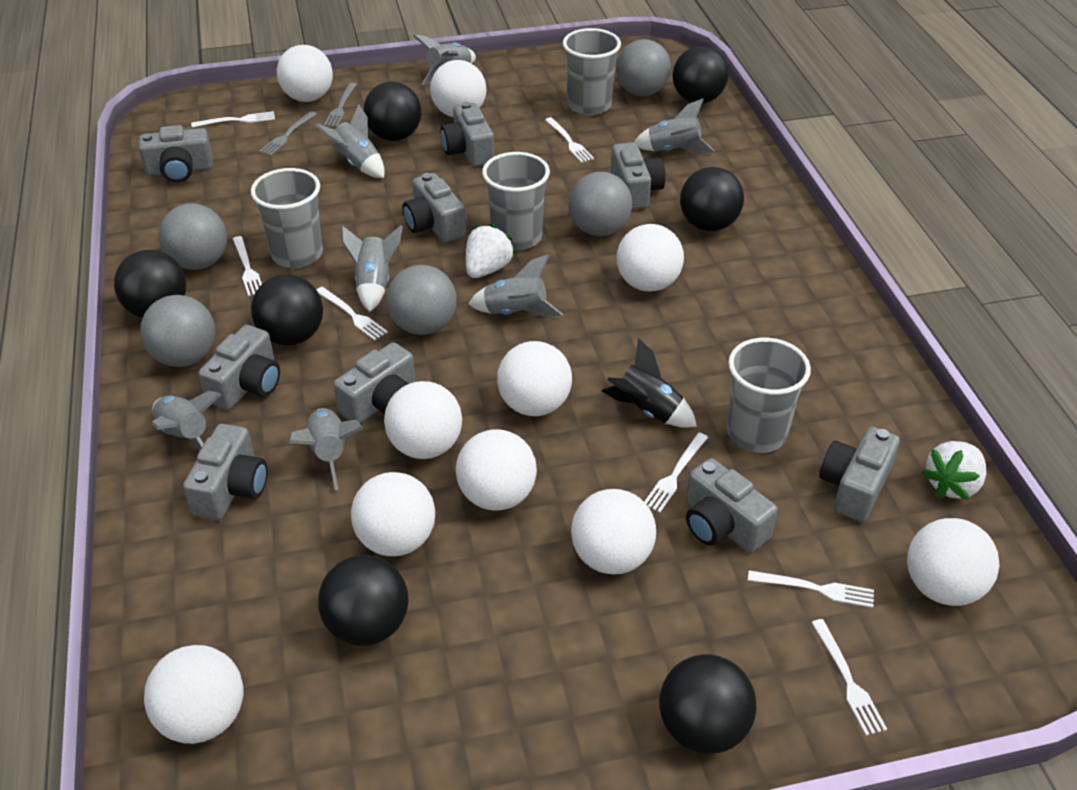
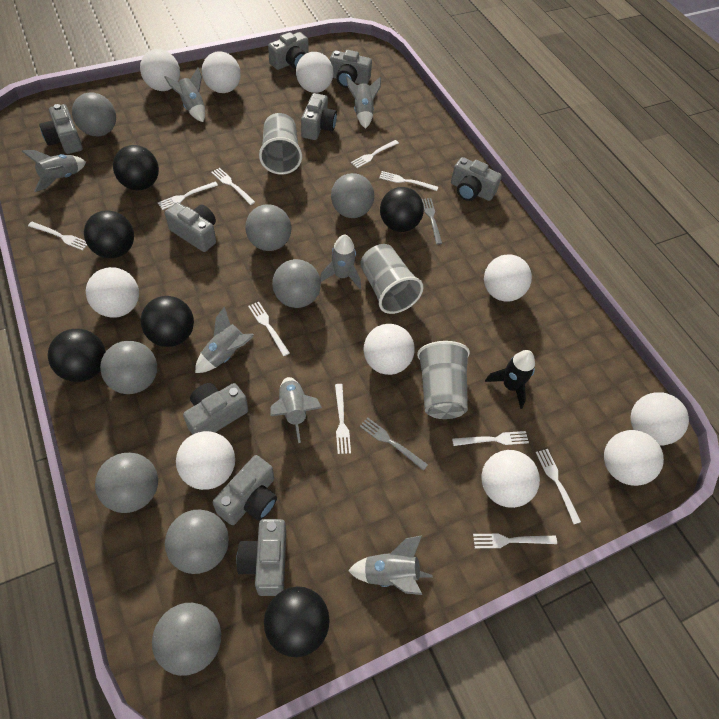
black ball: [114,250,186,318] [251,275,323,345] [318,555,408,646] [363,82,422,141] [659,654,757,754] [673,46,728,104] [680,167,744,231] = 7 -> [48,329,106,382] [84,210,134,258] [113,145,159,190] [141,296,194,347] [264,586,330,657] [380,187,424,232] = 6
grey ball: [140,295,215,367] [159,203,227,270] [387,265,457,335] [569,172,632,236] [616,39,671,96] = 5 -> [72,92,116,136] [95,453,158,513] [100,341,157,394] [152,603,221,676] [165,510,229,574] [245,204,291,251] [272,259,321,308] [331,173,374,218] = 8
grey cup: [251,168,323,268] [482,152,550,250] [563,28,621,115] [727,338,811,453] = 4 -> [259,113,302,174] [360,244,424,314] [417,341,470,419] = 3
white fork: [191,111,275,128] [233,236,262,296] [317,287,388,340] [545,117,594,163] [644,433,708,512] [748,570,874,608] [811,619,887,736] = 7 -> [28,222,87,250] [158,181,218,210] [211,168,255,205] [248,302,290,356] [335,384,351,454] [351,140,399,168] [379,171,438,191] [452,431,529,446] [473,533,557,548] [536,449,581,524] = 10
white strawberry: [466,224,515,278] [922,441,986,500] = 2 -> none = 0

